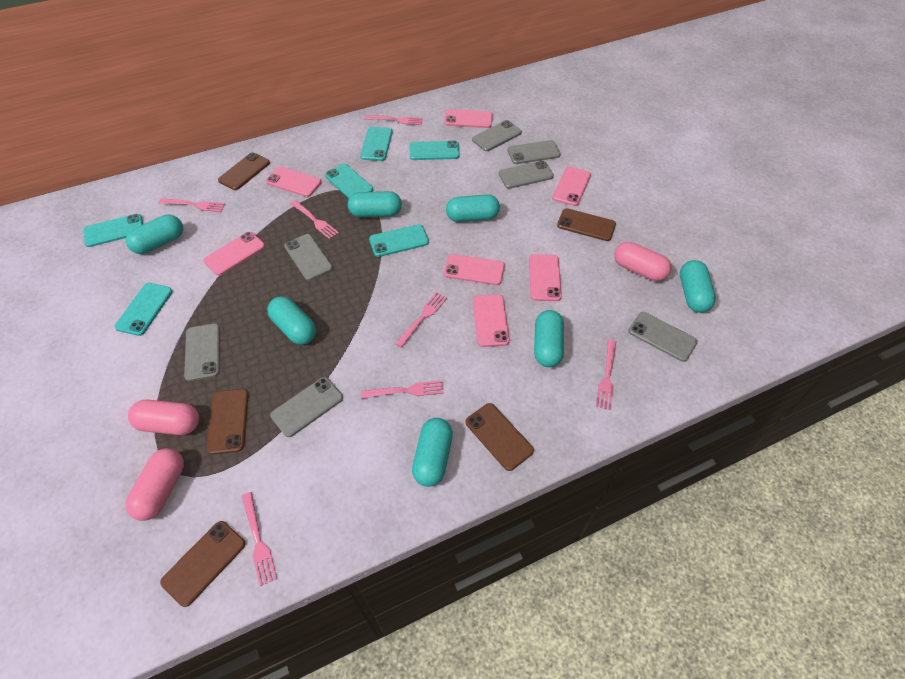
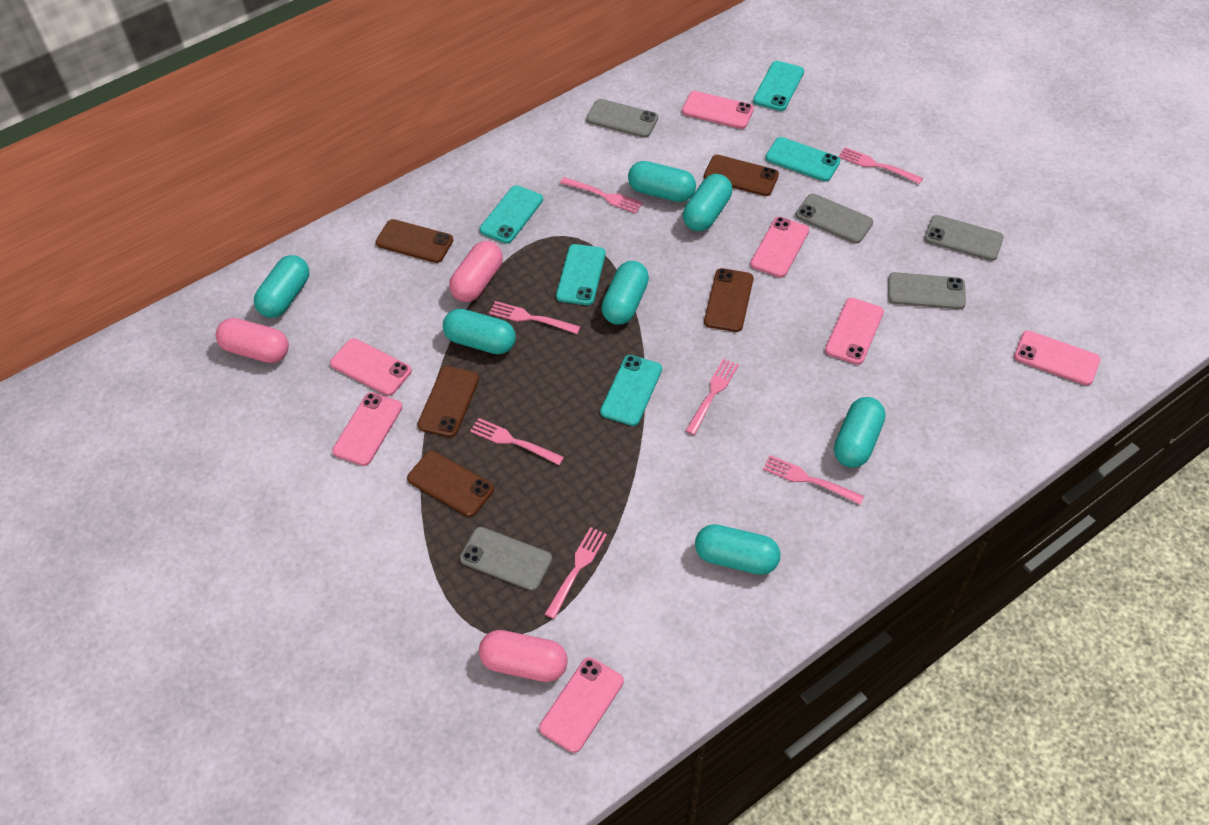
grey phone: [184,323,220,381] [270,377,343,437] [284,234,333,281] [472,120,522,151] [499,161,554,189] [507,140,561,164] [628,312,698,362] = 7 -> [460,527,552,591] [586,99,658,138] [796,194,873,243] [888,272,966,309] [924,215,1004,261] = 5
turquoise phone: [84,214,143,247] [115,283,173,336] [325,164,373,198] [360,127,393,161] [369,224,429,257] [410,141,460,160] = 6 -> [480,185,543,244] [556,244,606,305] [600,355,662,426] [753,61,804,111] [765,137,840,182] = 5

